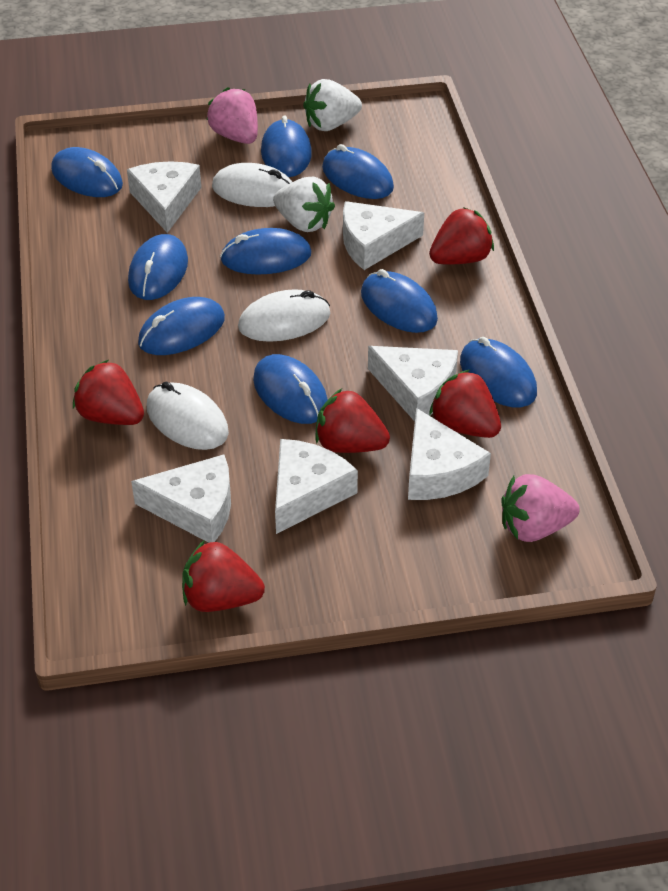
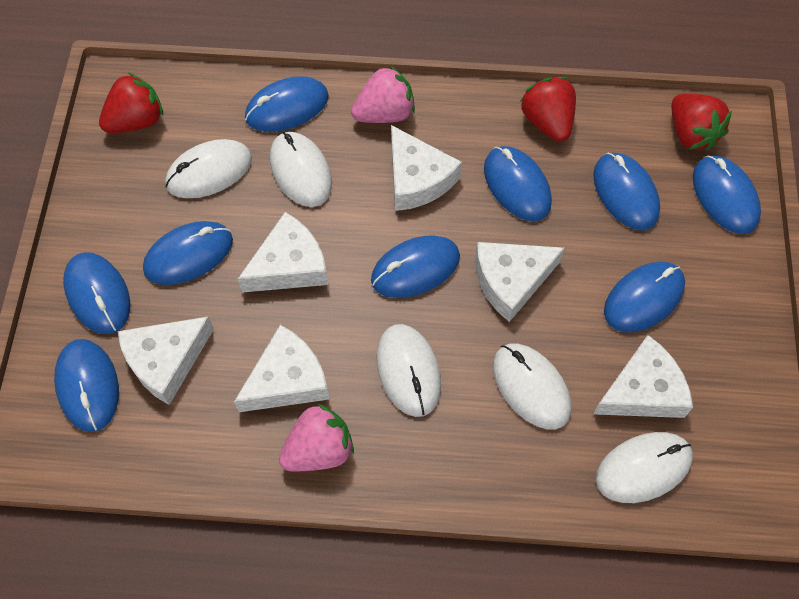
red strawberry: [73,360,144,425] [182,540,265,612] [315,388,390,453] [429,207,494,264] [429,370,501,438] = 5 -> [99,73,163,133] [520,77,576,142] [672,94,732,150] = 3
white mouse: [147,382,229,450] [212,163,292,207] [238,289,331,342] = 3 -> [165,139,252,198] [270,132,332,207] [377,324,441,417] [493,344,571,429] [596,432,693,503] = 5
white strawberry: [273,177,335,232] [303,79,362,131] = 2 -> none = 0

